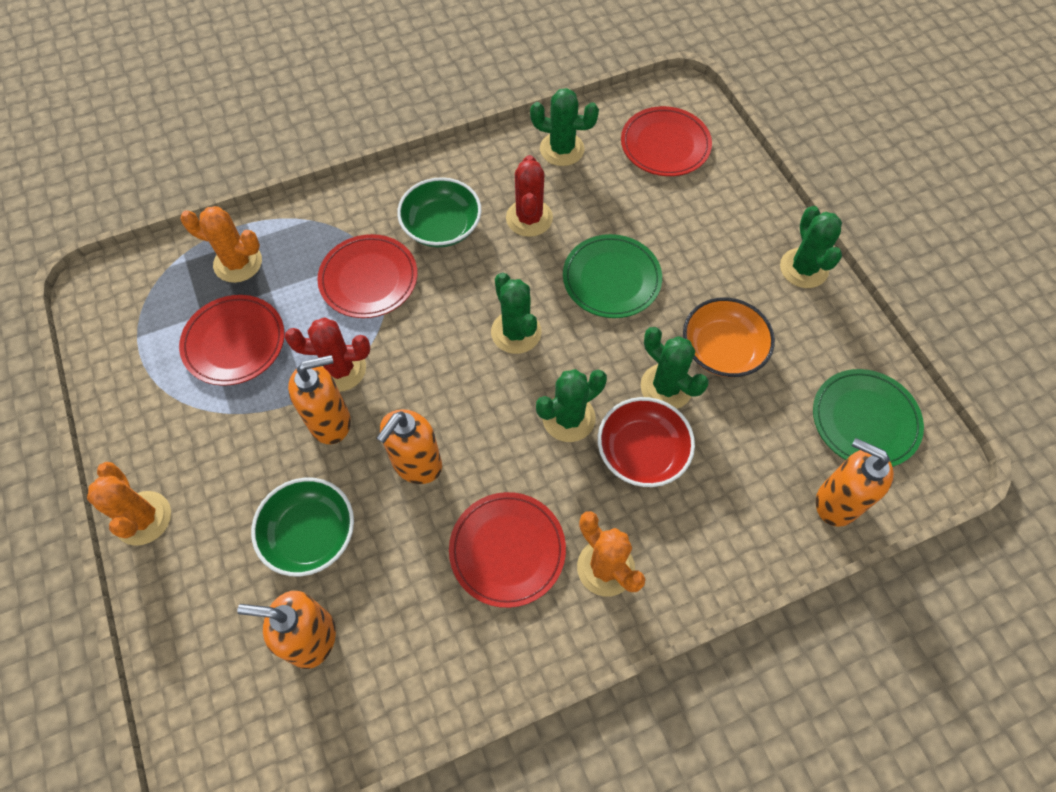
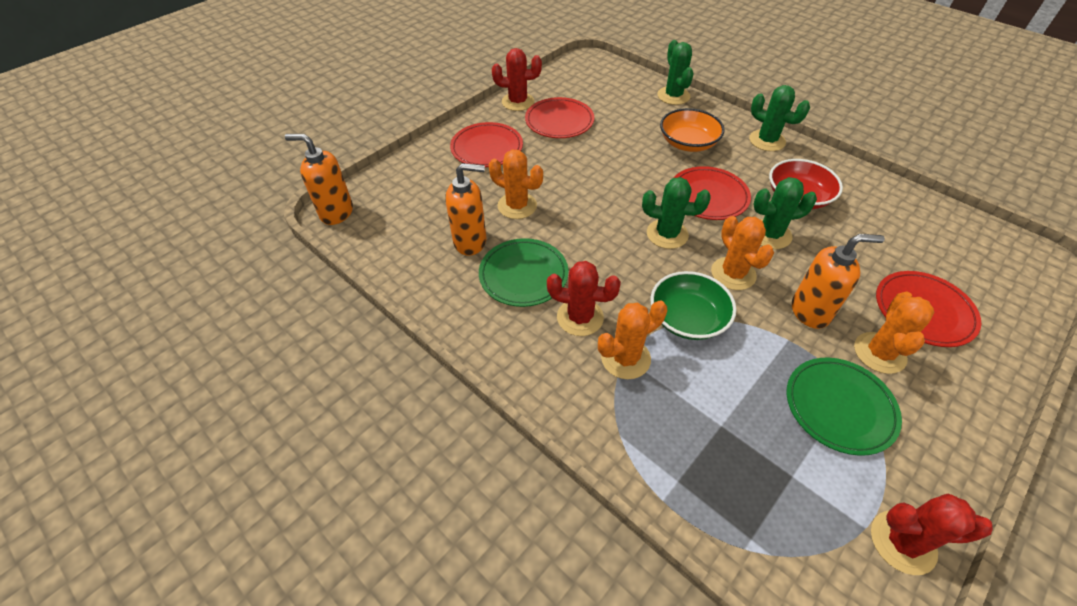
green bowl: [251,477,354,577] [397,177,481,248] = 2 -> [650,271,736,340] = 1
green cactus: [491,273,542,354] [530,88,599,166] [536,369,607,442] [641,327,709,409] [780,206,842,288] = 5 -> [642,177,711,249] [657,40,694,105] [749,85,810,151] [753,177,817,249] = 4
orange cactus: [87,462,171,546] [180,206,262,283] [577,511,646,597] = 3 -> [489,150,543,219] [598,301,667,379] [711,216,774,290] [854,291,934,374] = 4
orange soap dispenser: [237,591,336,669] [288,355,351,444] [377,409,442,484] [816,438,894,527] = 4 -> [285,134,353,225] [446,163,486,256] [792,234,885,329] = 3
red cactus: [285,318,370,392] [506,155,553,237] = 2 -> [492,48,542,111] [547,261,621,336] [871,494,993,575] = 3

